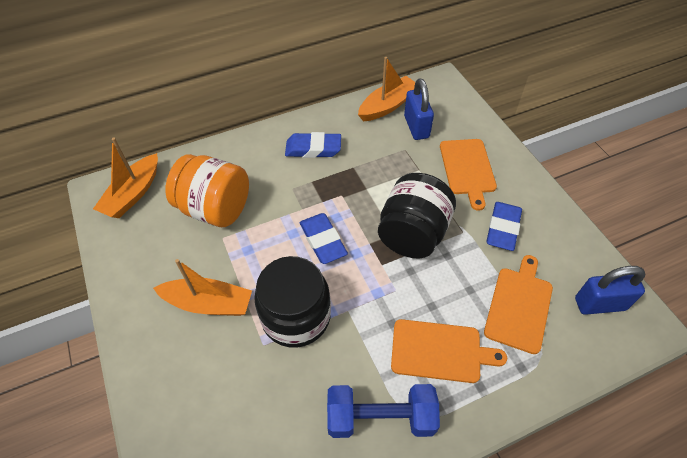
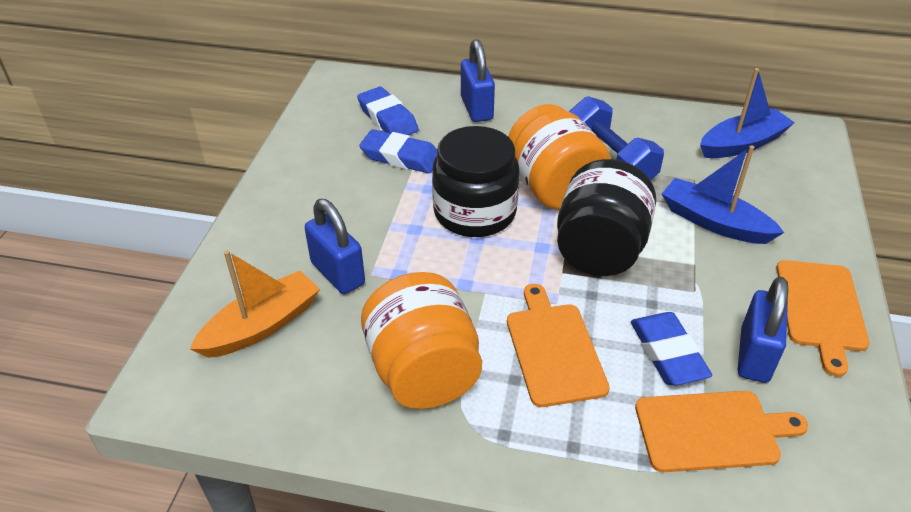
blue boat: none = 0 -> [662,145,784,244] [700,68,795,158] = 2
blue padlock: [404,78,434,140] [575,266,646,315] = 2 -> [305,199,365,294] [461,39,495,122] [738,277,788,383] = 3
orange boat: [93,138,158,218] [153,259,252,316] [358,57,415,122] = 3 -> [190,250,320,358] = 1
orange jar: [165,154,249,227] = 1 -> [361,272,482,409] [508,104,611,210] = 2

